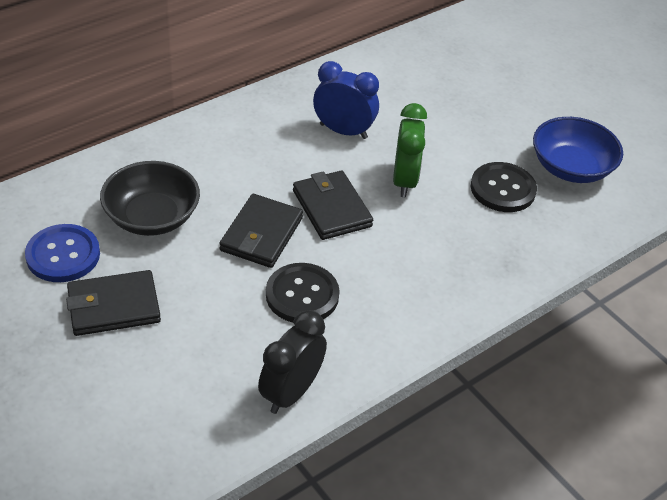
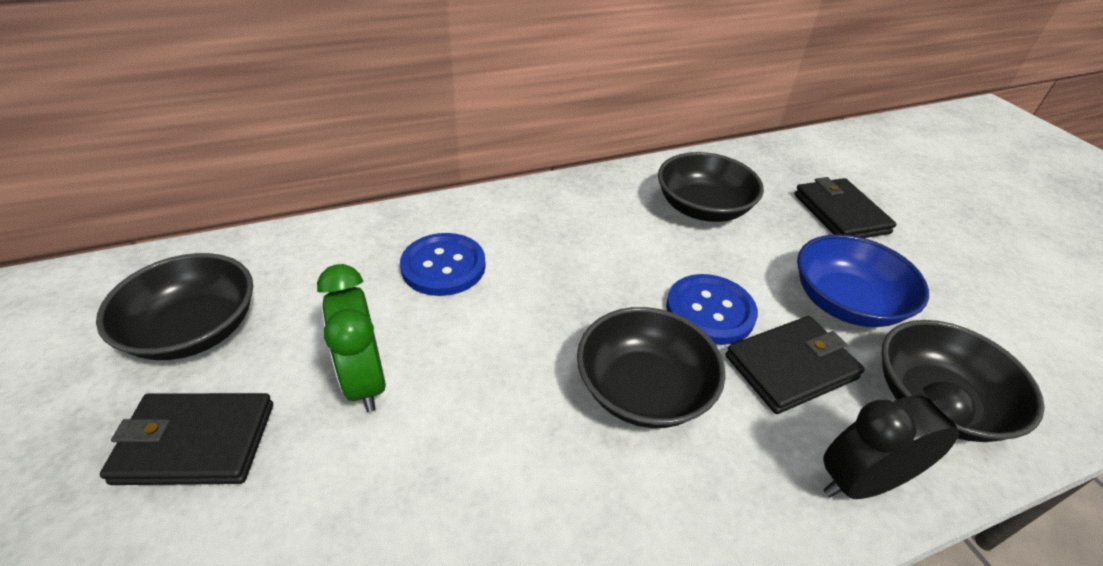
black bowl: [100,161,200,236] = 1 -> [96,253,253,360] [577,307,726,428] [658,152,764,222] [882,320,1045,442] = 4
black button: [266,263,340,323] [471,162,537,212] = 2 -> none = 0
blue button: [25,224,100,282] = 1 -> [400,233,486,296] [666,274,758,345] = 2
blue clock: [313,61,379,139] = 1 -> none = 0

